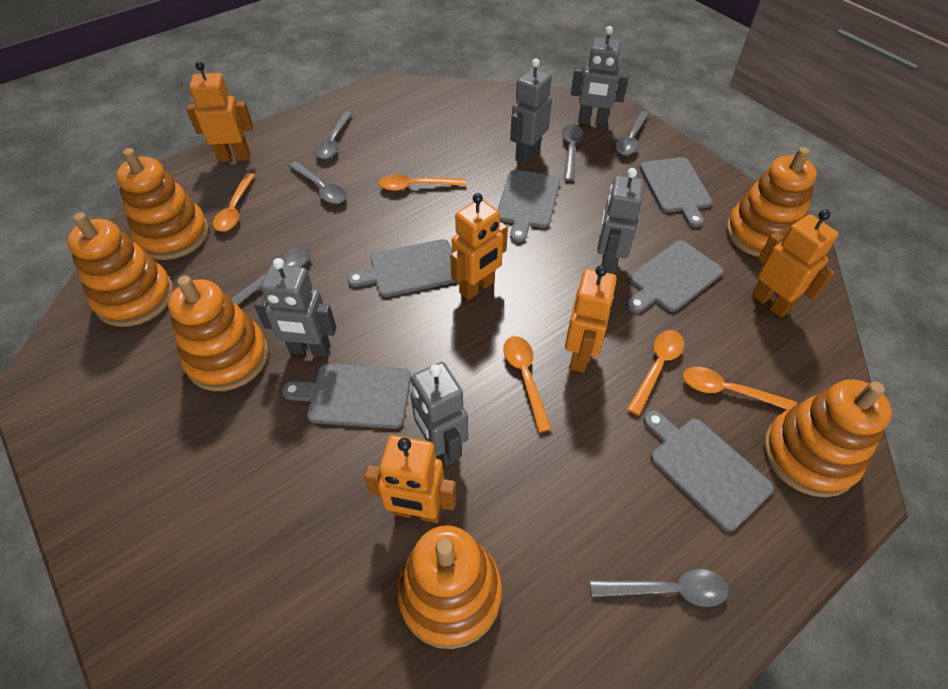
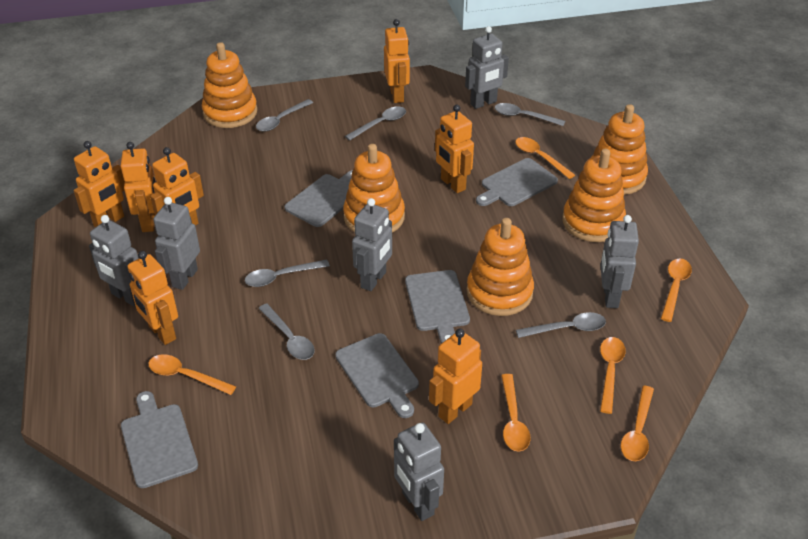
grey cutting board: [282,363,411,429] [347,239,456,297] [498,170,560,243] [627,240,724,313] [640,157,712,228] [643,410,774,532] = 6 -> [121,391,198,488] [284,170,353,227] [335,333,419,418] [405,270,470,344] [476,158,558,206] = 5
grey robot: [254,258,336,357] [410,362,468,467] [510,59,552,164] [571,26,629,127] [597,168,644,274] = 5 -> [89,215,139,306] [153,197,200,290] [352,198,392,291] [394,422,444,521] [465,26,509,109] [600,215,639,308] = 6
orange robot: [186,61,253,162] [364,435,456,523] [450,193,508,300] [565,265,617,373] [752,210,839,318] = 5 -> [74,141,125,228] [120,142,155,232] [127,251,178,345] [150,147,204,226] [384,19,410,103] [429,329,482,424] [435,105,474,193] = 7
orange spoon: [213,173,255,232] [379,174,466,191] [503,336,552,432] [627,330,684,416] [683,367,797,410] = 5 -> [149,354,236,395] [501,374,530,452] [515,137,575,179] [600,337,626,414] [621,386,654,461] [661,258,692,322] = 6
orange stacking toy: [67,212,173,327] [116,148,209,260] [168,276,269,391] [397,525,502,649] [726,147,817,257] [764,379,892,497] = 6 -> [202,42,257,128] [343,144,405,233] [467,218,534,316] [563,149,626,242] [592,104,648,195] = 5

